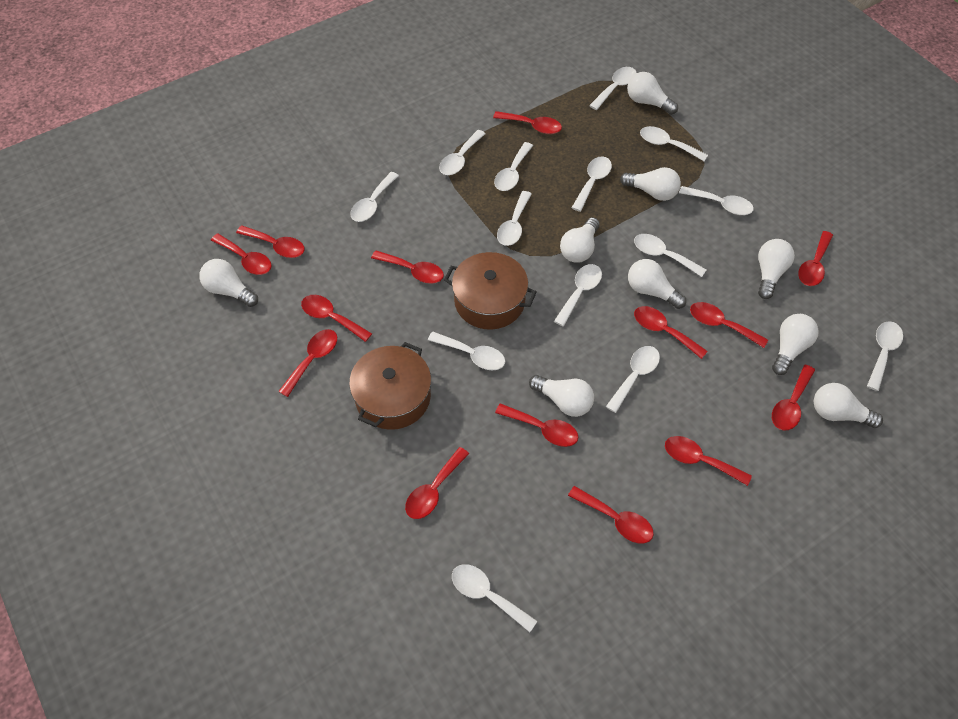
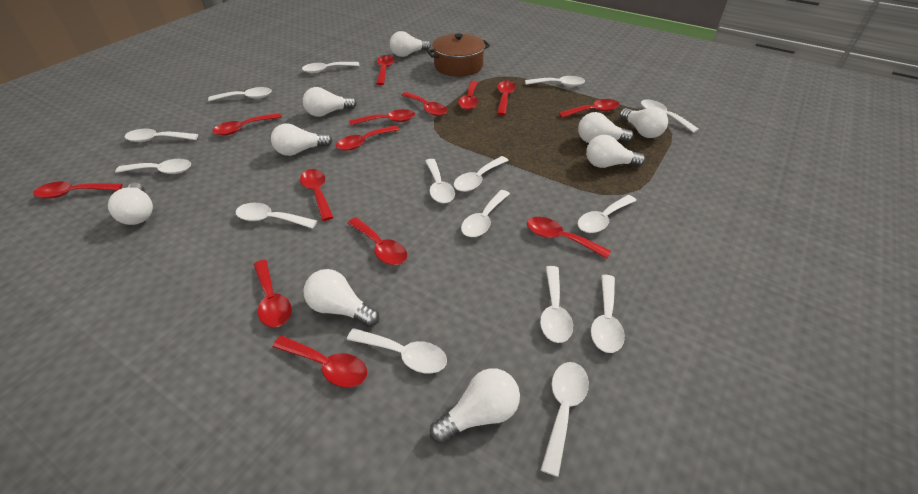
brown pot: [349,342,431,430] [444,252,537,330] = 2 -> [427,33,490,77] = 1
white spoon: [350,172,399,222] [428,332,505,370] [439,130,485,175] [452,564,537,632] [494,142,533,191] [497,191,532,246] [554,264,602,327] [571,156,612,212] [589,67,637,110] [606,346,660,413] [634,234,706,277] [640,126,708,161] [679,186,754,215] [867,321,903,391] = 14 -> [115,159,191,174] [125,128,198,142] [208,87,272,101] [236,203,317,229] [302,62,360,73] [347,328,447,374] [425,159,455,203] [454,156,509,192] [461,190,510,237] [525,76,585,87] [540,266,573,343] [541,362,589,477] [577,195,636,233] [591,275,625,353] [641,99,699,133] = 15

